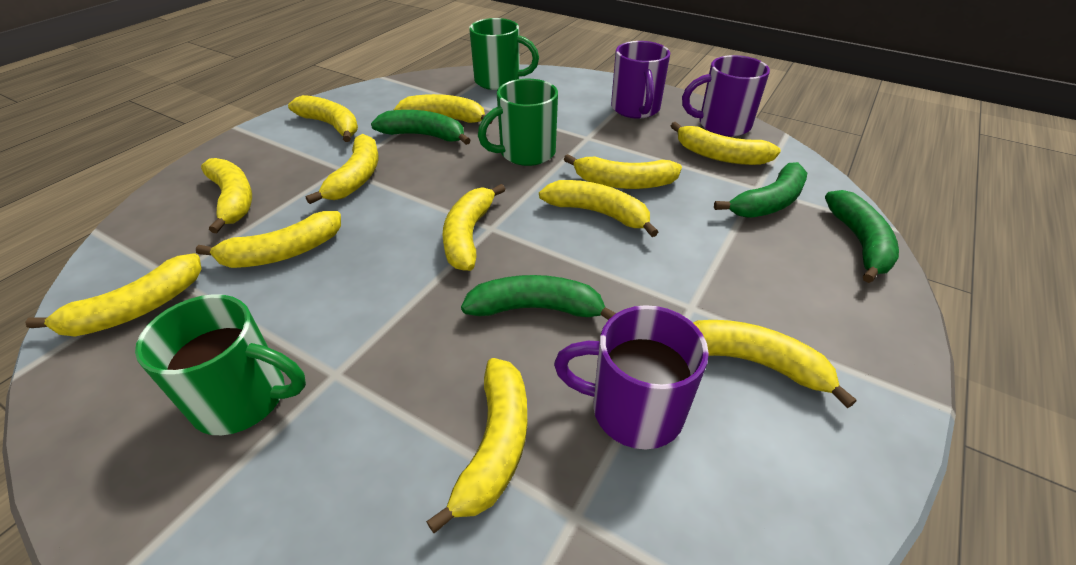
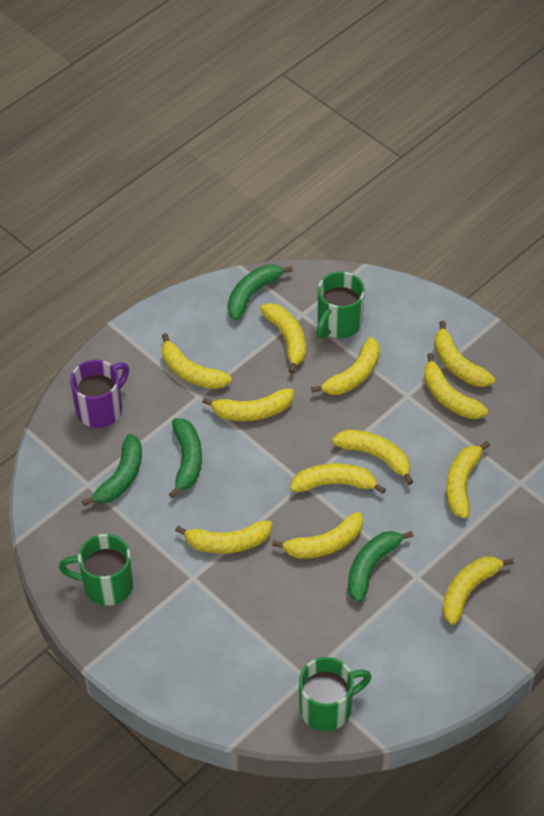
purple mug: [554,305,709,449] [611,41,670,119] [682,55,770,137] = 3 -> [70,360,129,428] = 1

